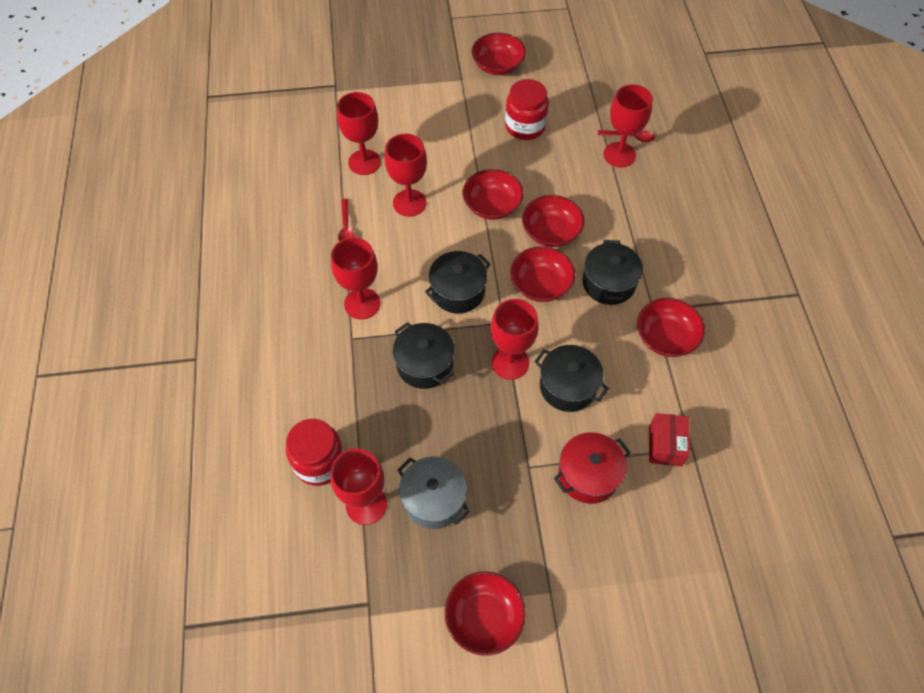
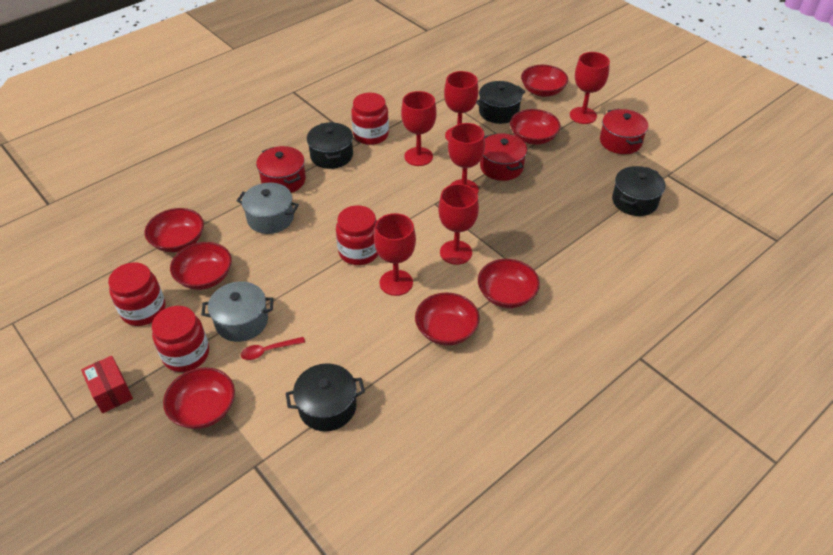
grey pot: [398,456,470,529] = 1 -> [201,282,273,342] [237,183,299,234] = 2
red bowl: [445,571,526,656] [463,169,524,220] [472,33,526,75] [510,246,575,302] [522,195,585,247] [637,298,705,357] = 6 -> [145,208,204,253] [163,367,235,429] [170,242,232,290] [415,292,480,346] [478,259,540,308] [510,109,561,145] [521,65,568,97] = 7
red jar: [286,419,344,486] [505,79,549,140] = 2 -> [108,262,166,326] [152,306,209,372] [336,205,378,265] [351,93,389,145] = 4
red pot: [554,432,631,504] = 1 -> [256,146,306,193] [480,133,527,181] [600,109,648,154] = 3
red spoon: [338,199,355,242] [598,130,655,142] = 2 -> [241,337,305,360] = 1

